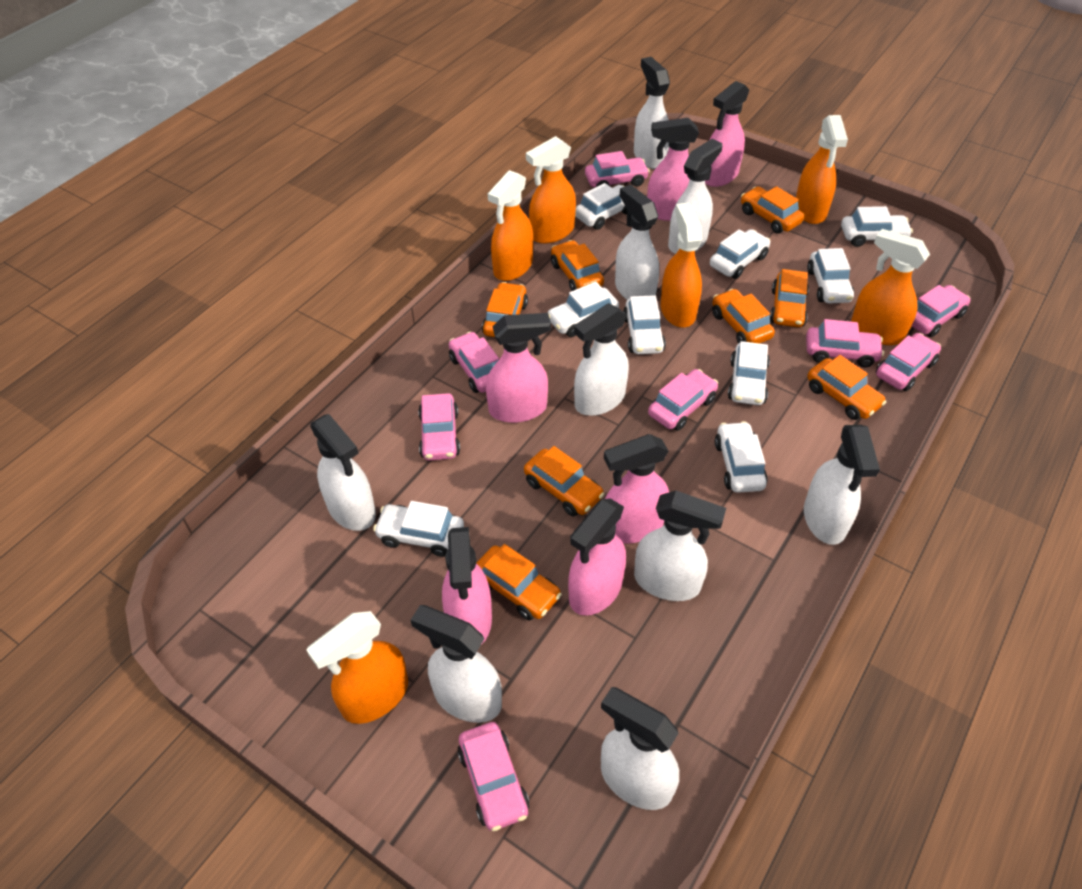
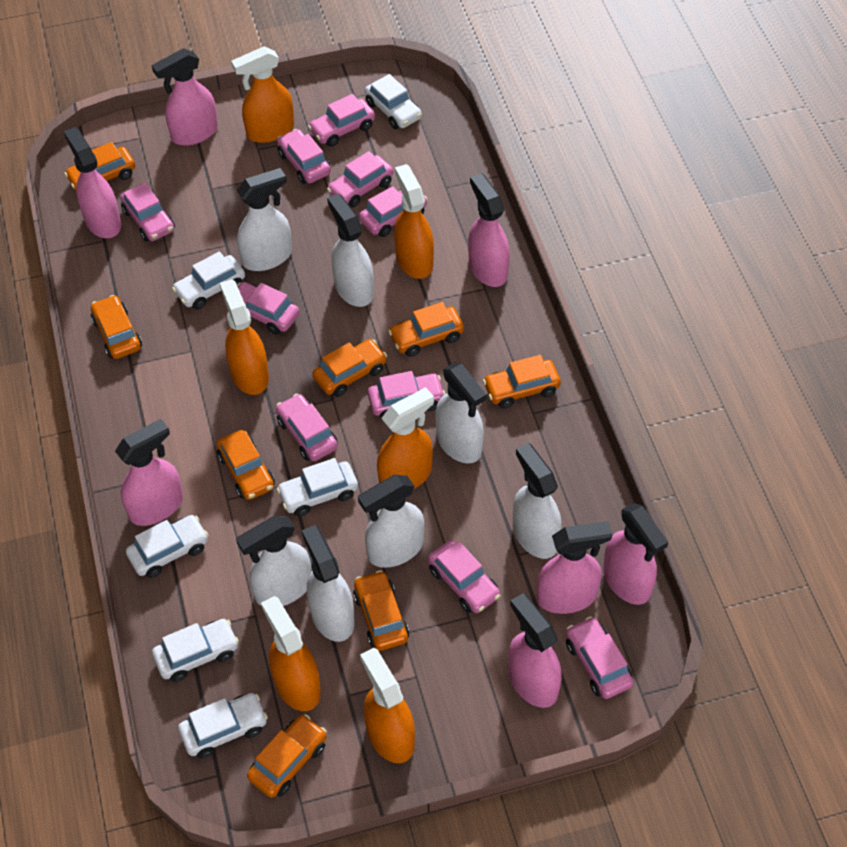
pink car: [418,393,460,460] [449,331,499,393] [457,722,530,831] [585,151,650,187] [648,369,718,431] [806,319,884,367] [876,333,941,391] [912,285,971,337] = 8 -> [120,183,175,242] [237,282,300,335] [276,393,338,461] [277,129,331,184] [308,94,375,147] [327,151,393,208] [359,186,428,237] [368,371,445,418] [428,540,501,613] [566,616,633,699] = 10
pink spray bottle: [442,527,492,645] [486,313,551,423] [568,498,626,616] [604,434,669,544] [647,118,699,221] [705,81,749,187] = 6 -> [64,127,121,238] [115,419,183,526] [152,48,218,146] [468,173,510,287] [508,593,562,708] [537,521,613,614] [603,503,668,605] = 7
white car: [373,501,464,557] [548,282,619,337] [575,183,628,230] [623,295,666,354] [710,229,771,279] [715,421,768,493] [728,341,770,405] [807,248,854,303] [841,206,913,247] = 9 -> [126,515,208,578] [152,619,239,682] [172,252,245,310] [178,693,268,759] [277,458,358,516] [365,74,422,129] = 6
white spray bottle: [310,414,376,531] [411,605,502,723] [574,303,629,416] [601,687,679,810] [615,185,659,300] [634,57,670,169] [634,491,726,601] [668,139,722,254] [804,425,880,545] = 9 -> [236,168,292,271] [236,516,311,606] [302,525,355,642] [327,193,374,307] [358,475,424,568] [435,363,487,464] [513,443,562,559] = 7

